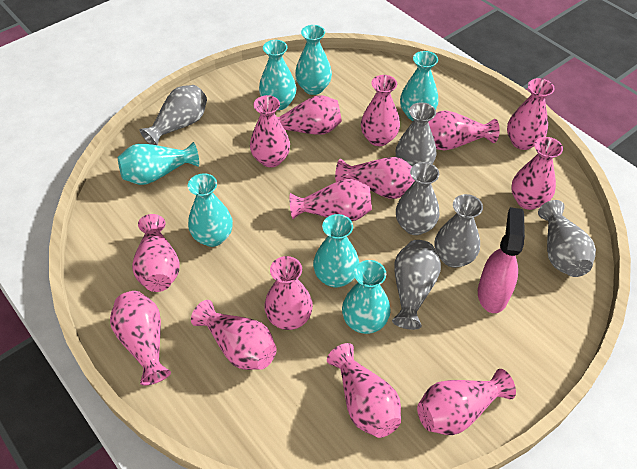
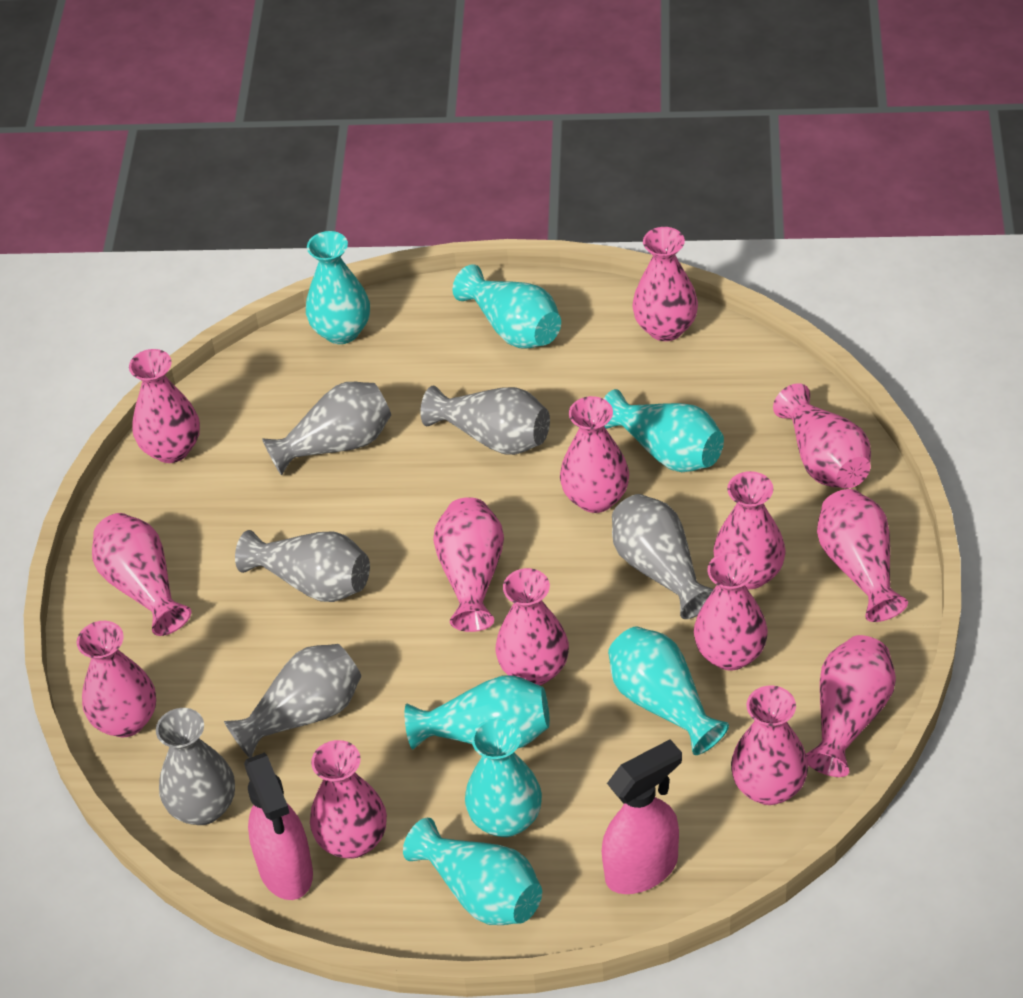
pink spray bottle: [478,207,525,313] = 1 -> [244,753,313,900] [602,739,682,894] = 2

